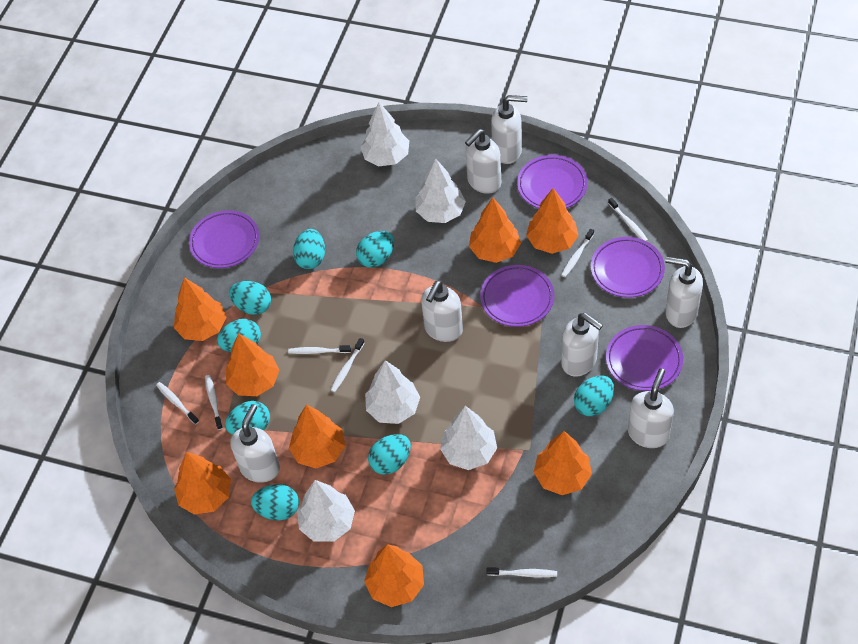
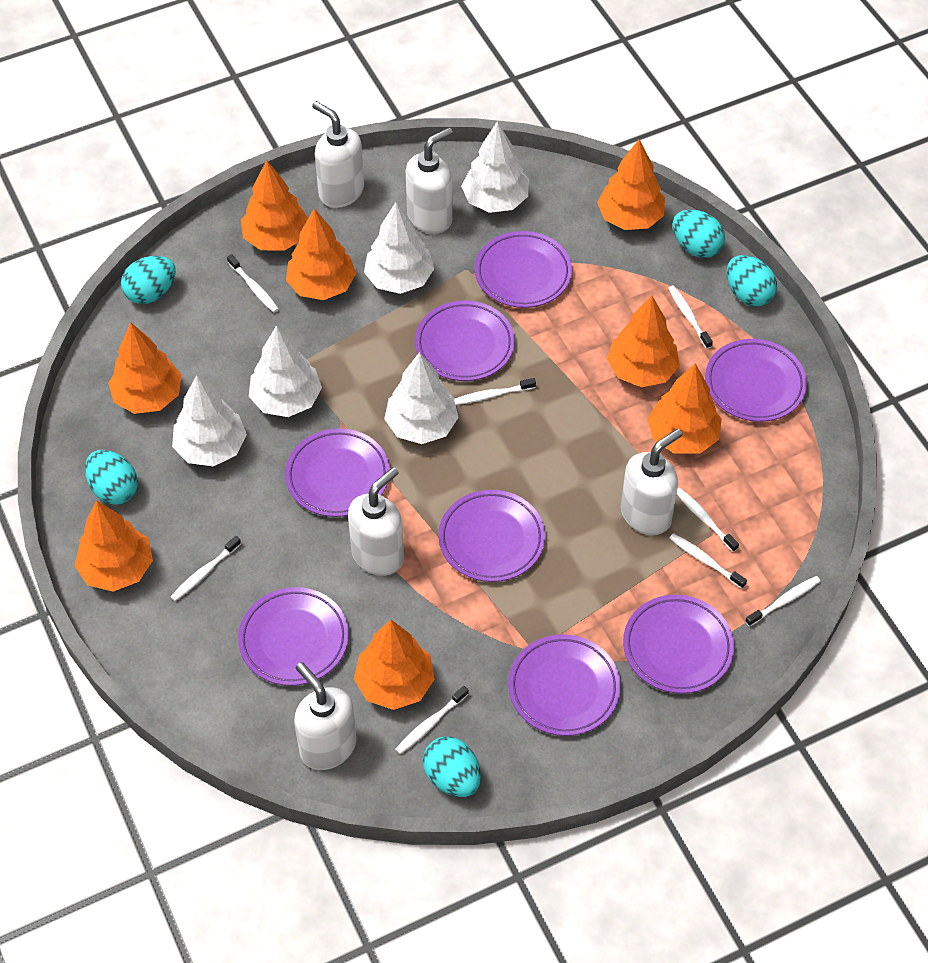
purple plate: [189,210,259,268] [480,265,554,327] [517,155,588,208] [591,237,665,298] [606,325,683,391] = 5 -> [238,587,349,686] [285,428,390,517] [415,301,515,381] [438,490,545,582] [475,231,572,308] [508,634,621,736] [623,595,734,694] [705,339,807,422] = 8
turquoise egg: [217,319,261,352] [225,401,270,435] [229,281,271,315] [251,484,299,520] [293,229,325,269] [356,231,394,268] [368,434,411,475] [574,376,614,416] = 8 -> [85,450,138,505] [121,256,176,304] [423,736,481,797] [672,210,725,258] [727,255,777,306] = 5
white soap dispenser: [230,404,280,483] [421,280,463,342] [465,129,501,194] [491,95,528,164] [561,313,603,377] [628,368,674,448] [665,257,703,328] = 7 -> [294,662,357,770] [312,101,364,208] [348,467,404,576] [406,127,453,234] [621,429,682,535] = 5
white toothbrush: [156,382,199,425] [205,375,223,430] [288,345,351,354] [331,338,364,392] [486,567,557,577] [561,229,594,277] [608,198,648,241] = 7 -> [171,536,241,601] [227,254,279,313] [395,686,468,754] [454,378,536,405] [668,285,713,349] [670,533,747,589] [677,487,739,552] [745,576,821,627] = 8

